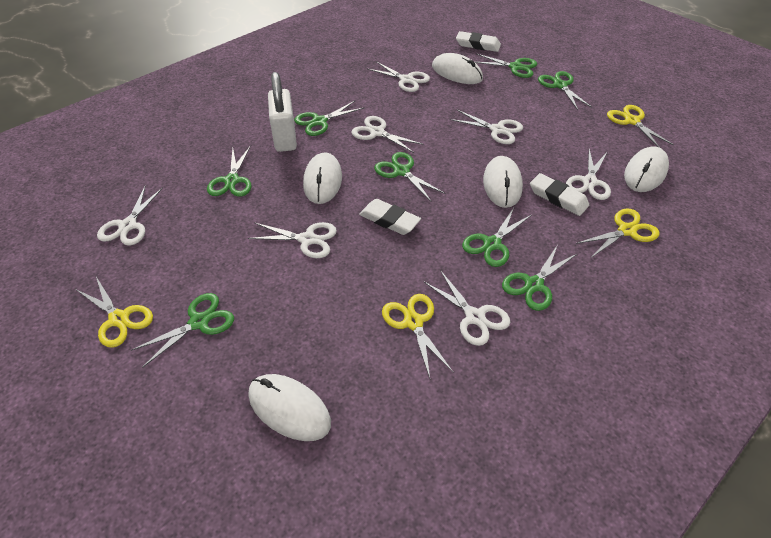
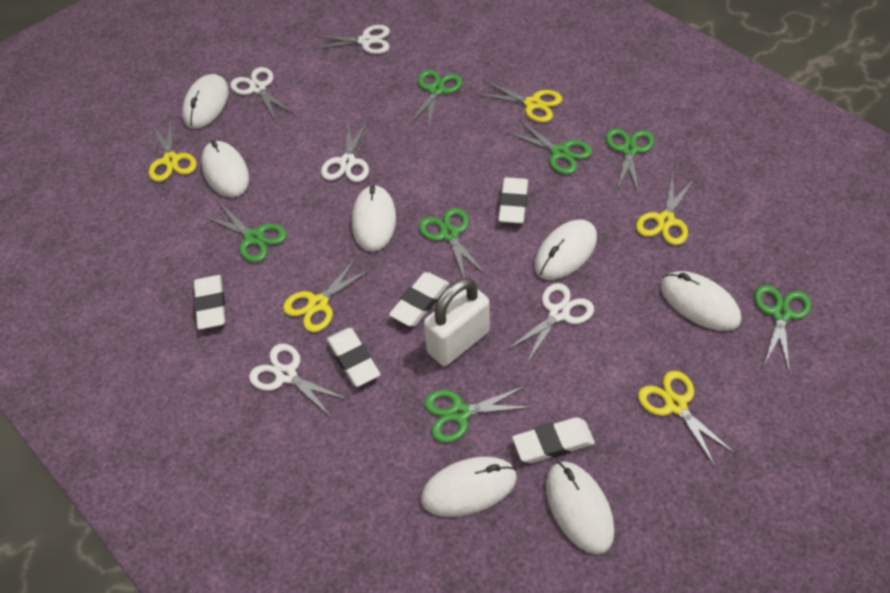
green scissors: [131,293,234,368] [207,145,252,196] [294,101,364,136] [374,152,446,201] [462,208,532,267] [475,54,537,78] [502,246,577,311] [538,71,592,110] = 8 -> [203,203,287,262] [409,70,462,127] [419,208,487,278] [424,386,532,443] [507,120,592,174] [606,128,654,195] [754,285,811,373] = 7
white eraser: [359,199,421,235] [456,31,501,52] [530,173,589,216] = 3 -> [194,275,226,330] [326,328,380,387] [389,272,449,326] [498,177,528,224] [512,417,595,463] = 5
white mouse: [248,374,331,441] [303,152,342,204] [432,53,483,84] [483,156,523,208] [624,146,669,192] = 5 -> [182,74,229,129] [201,140,249,198] [352,185,396,252] [421,457,517,517] [534,219,597,280] [546,461,614,555] [660,271,741,331] = 7
white scissors: [97,186,163,246] [248,222,337,258] [351,116,424,153] [366,61,430,92] [423,270,510,346] [450,110,523,144] [566,149,611,200] = 7 -> [230,67,294,121] [249,344,348,418] [314,25,390,54] [321,120,369,182] [507,283,594,363] = 5
yellow scissors: [75,277,153,348] [382,294,453,378] [576,208,660,258] [607,105,674,148] = 4 -> [149,118,197,182] [283,257,373,332] [477,81,562,123] [636,174,694,245] [638,371,736,467] = 5

